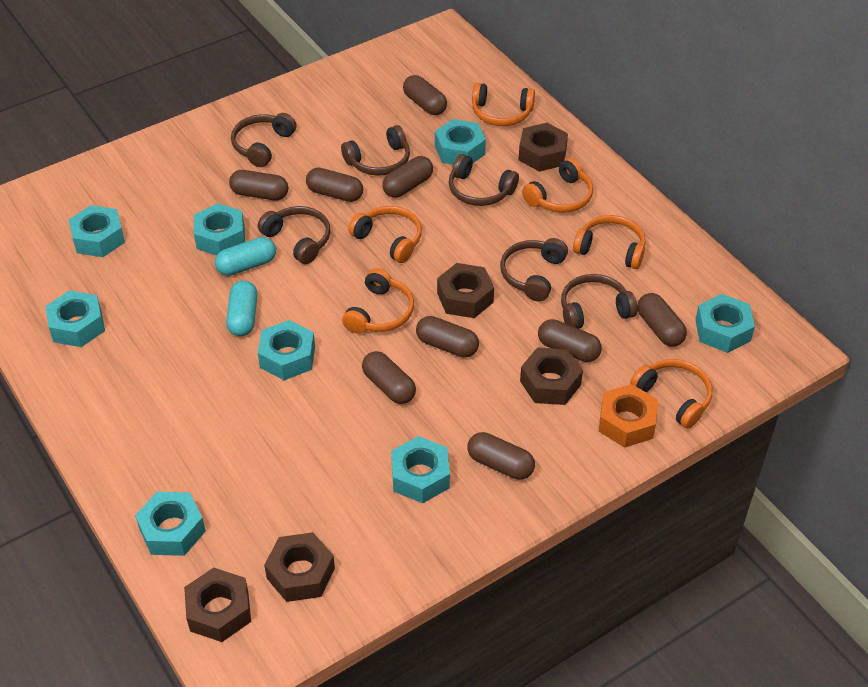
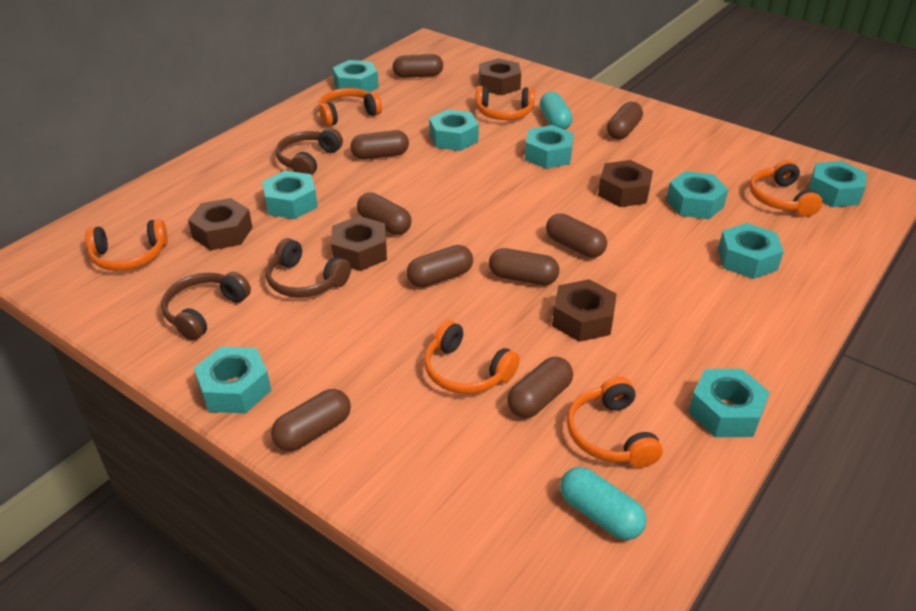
brown headphones: [231,113,297,167] [258,206,331,264] [341,125,410,176] [449,154,519,206] [500,238,568,301] [561,274,637,329] = 6 -> [161,272,251,341] [265,238,351,298] [276,128,343,175] = 3
orange nut: [599,384,658,448] = 1 -> none = 0
turquoise nut: [45,290,105,347] [69,205,125,257] [135,492,206,556] [194,203,245,256] [258,320,315,380] [391,436,450,503] [435,119,486,165] [695,294,755,353] = 8 -> [194,346,271,414] [262,171,318,219] [333,60,379,92] [429,109,479,151] [525,125,574,169] [666,171,728,219] [688,369,770,437] [718,223,784,279] [809,161,867,207] = 9

